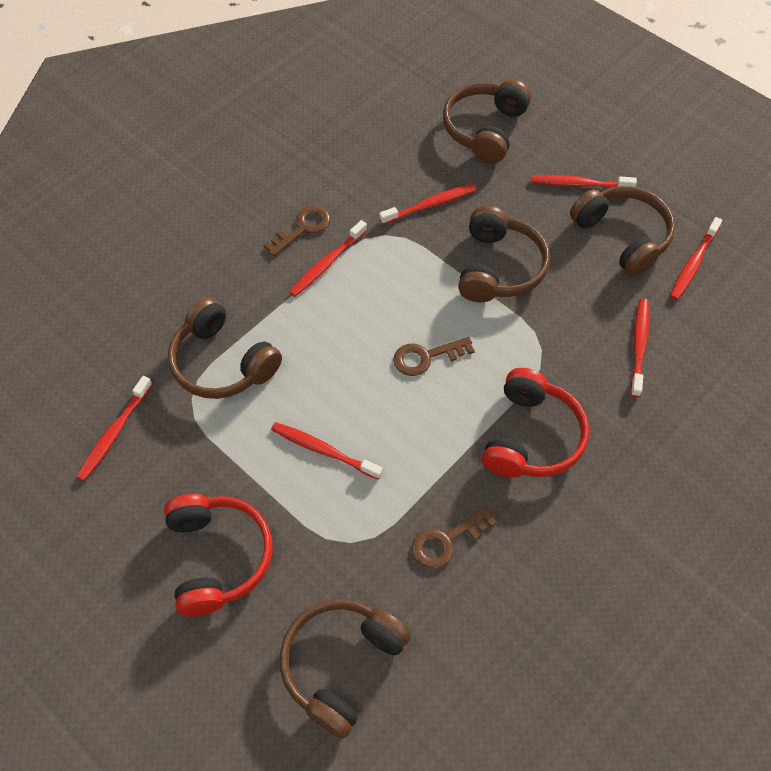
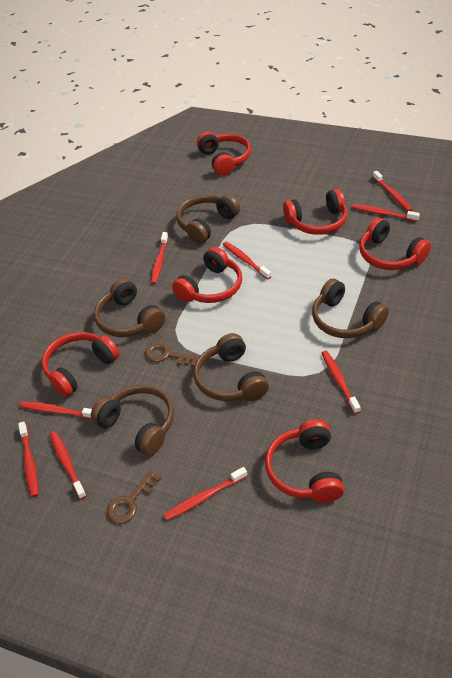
brown key: [264,206,331,256] [393,337,475,376] [412,507,497,569] = 3 -> [107,470,161,523] [145,342,199,367] = 2
red headphones: [164,494,273,617] [482,368,589,478] = 2 -> [42,332,119,397] [172,247,242,303] [197,132,251,176] [265,419,344,503] [283,189,347,235] [360,217,431,270] = 6
red toothbrush: [77,376,153,481] [271,422,383,480] [289,220,367,297] [379,184,476,225] [531,175,637,188] [630,299,649,397] [670,217,722,300] = 7 -> [18,421,39,497] [19,401,92,419] [50,431,86,499] [151,232,168,284] [164,467,247,520] [223,242,271,280] [322,351,361,414] [351,204,420,221] [373,171,413,211] = 9

